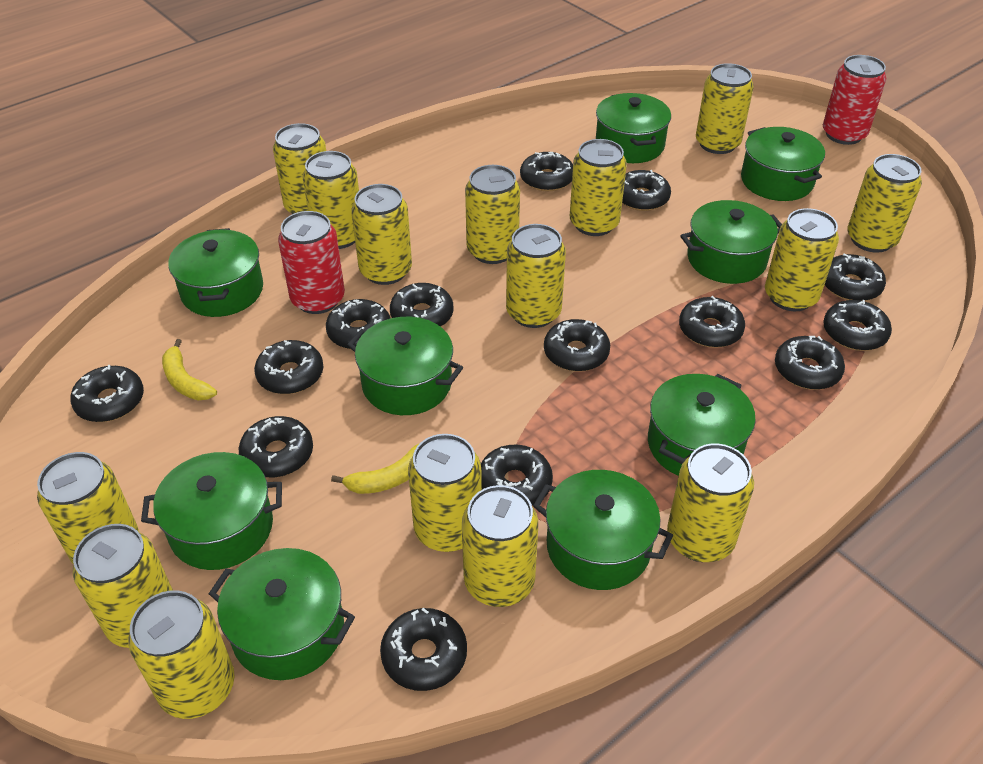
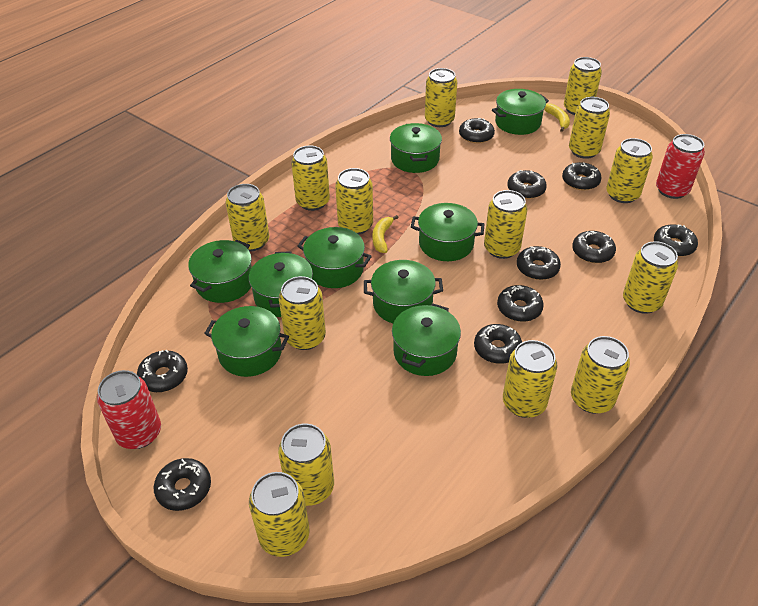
black donut: [70,365,144,422] [239,416,313,478] [254,340,323,394] [326,299,391,349] [380,608,467,691] [390,283,454,327] [481,445,553,506] [520,152,573,191] [544,319,610,372] [622,170,671,211] [679,296,745,348] [775,336,845,390] [823,300,892,351] [825,254,886,301] = 14 -> [137,349,188,392] [153,458,211,511] [459,118,495,144] [474,324,522,364] [497,285,544,322] [507,170,547,199] [517,246,561,280] [562,162,602,190] [572,231,616,263] [654,224,698,257] = 10
yellow can: [37,452,139,564] [73,524,173,648] [128,590,235,719] [273,123,326,214] [302,151,359,249] [351,184,412,285] [408,434,482,552] [462,485,538,607] [465,165,520,264] [506,224,566,328] [570,139,627,236] [667,444,754,562] [696,63,754,154] [765,208,839,311] [847,154,922,253] = 15 -> [226,184,269,251] [249,472,310,557] [278,423,334,506] [279,276,326,350] [291,146,330,211] [335,168,373,235] [425,68,457,127] [484,190,528,259] [503,340,557,418] [564,57,602,115] [569,97,610,159] [571,336,630,414] [606,138,653,203] [623,241,678,314] = 14

